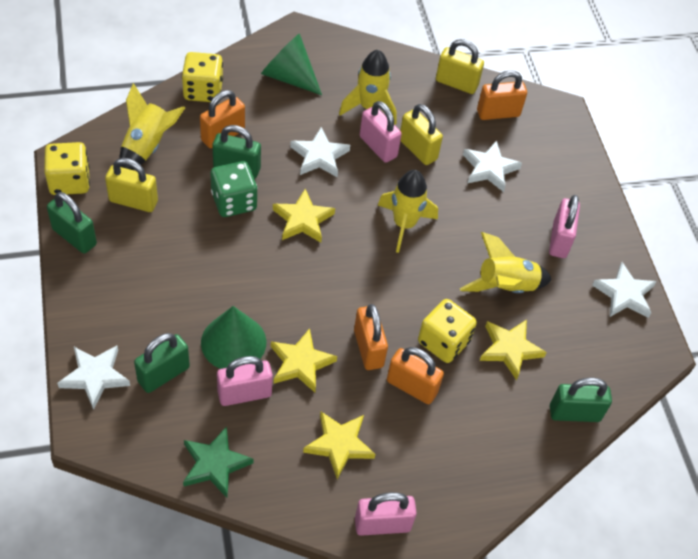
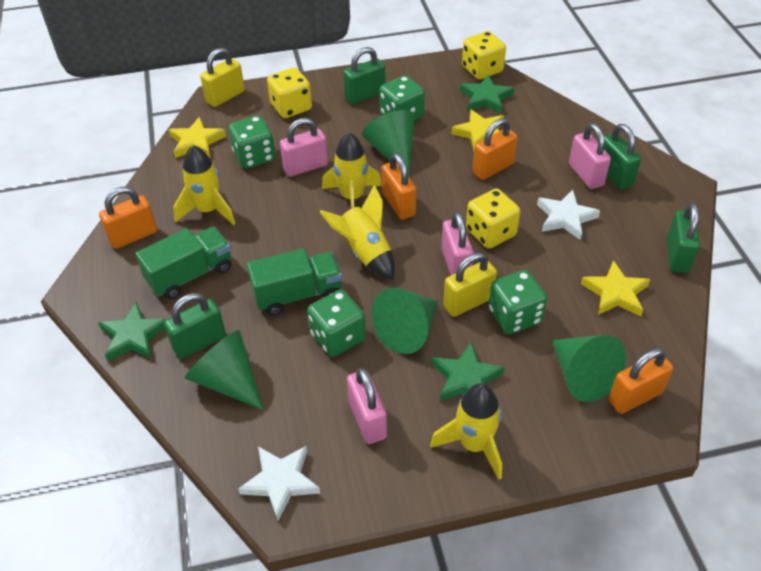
green cone: [201,306,267,369] [261,34,322,95] = 2 -> [185,330,263,410] [362,110,415,176] [371,287,438,354] [552,335,626,402] = 4
green dice: [211,161,257,217] = 1 -> [229,115,276,169] [307,290,366,357] [380,75,425,121] [488,270,547,334] = 4
green star: [183,426,254,498] = 1 -> [98,301,167,361] [432,342,505,401] [460,75,514,114] = 3
green truck: none = 0 -> [135,227,231,300] [247,248,342,316] = 2
white star: [57,346,130,410] [290,127,350,177] [463,141,522,192] [592,262,657,318] = 4 -> [238,446,320,521] [537,190,600,240] = 2
yellow padlock: [105,158,158,212] [400,104,443,165] [436,39,484,94] = 3 -> [200,48,245,107] [443,253,497,317] = 2
yellow star: [271,328,337,392] [273,189,335,243] [303,411,375,479] [480,319,547,380] = 4 -> [169,117,226,158] [451,109,504,150] [581,260,650,316] = 3

